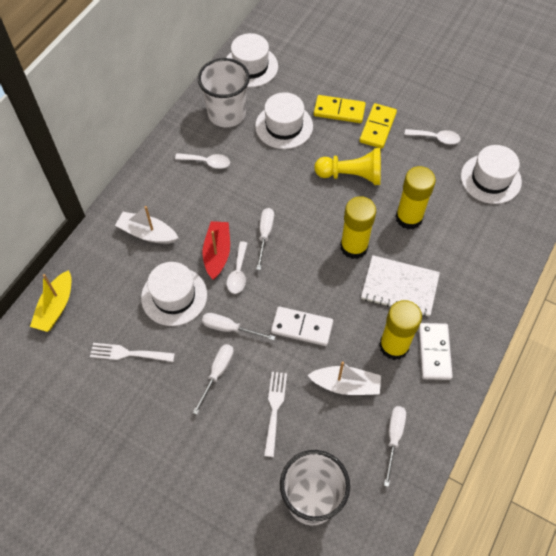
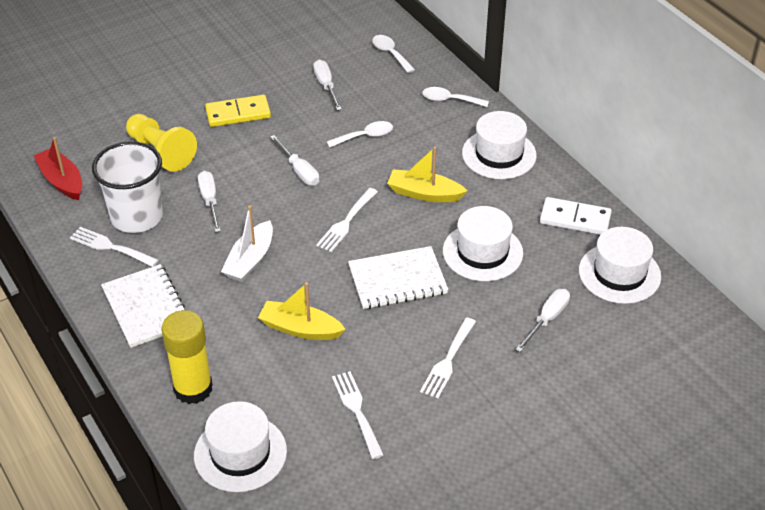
white boat: [115,206,178,244] [307,362,381,395] = 2 -> [221,206,273,282] = 1
white cup: [198,58,250,127] [280,450,350,525] = 2 -> [92,141,163,233] = 1
white domino: [271,306,333,346] [419,323,453,380] = 2 -> [540,197,612,235] = 1
white fork: [90,343,175,362] [264,372,287,457] = 2 -> [70,227,159,267] [316,188,378,252] [332,371,384,459] [420,317,476,398] = 4
white notebook: [361,255,440,316] = 1 -> [101,264,185,348] [348,246,448,309] = 2
yellow boat: [30,270,71,332] = 1 -> [258,282,346,340] [387,147,467,202] = 2
yellow domino: [314,95,366,123] [359,103,397,149] = 2 -> [205,95,271,127] = 1
yellow glue stick: [340,196,376,259] [379,300,422,360] [395,166,436,229] = 3 -> [161,310,213,404] = 1

